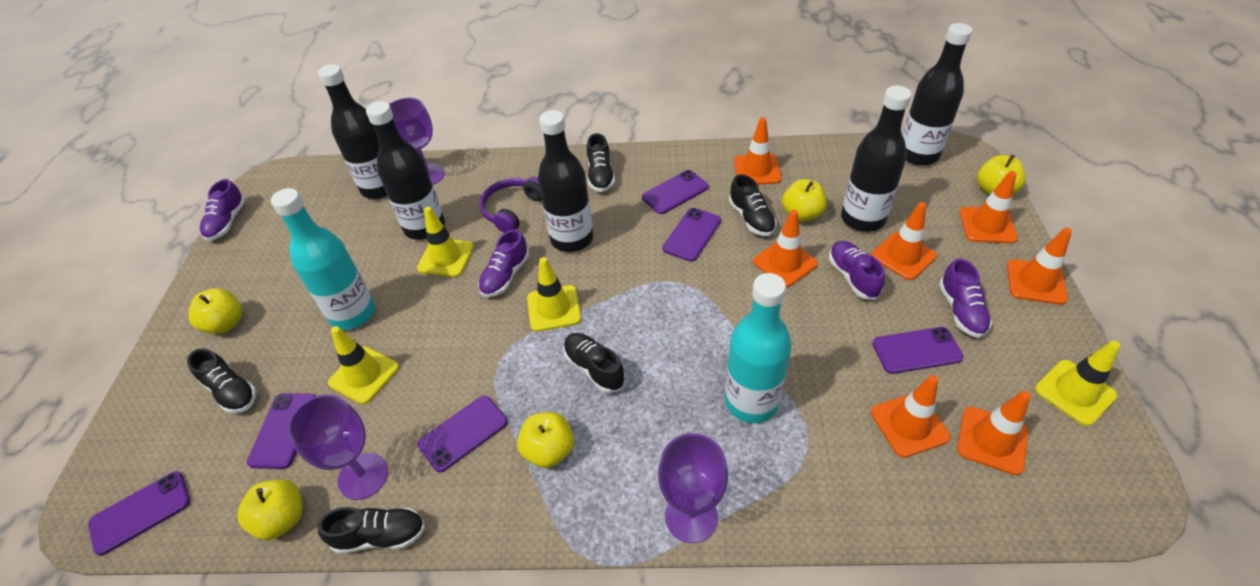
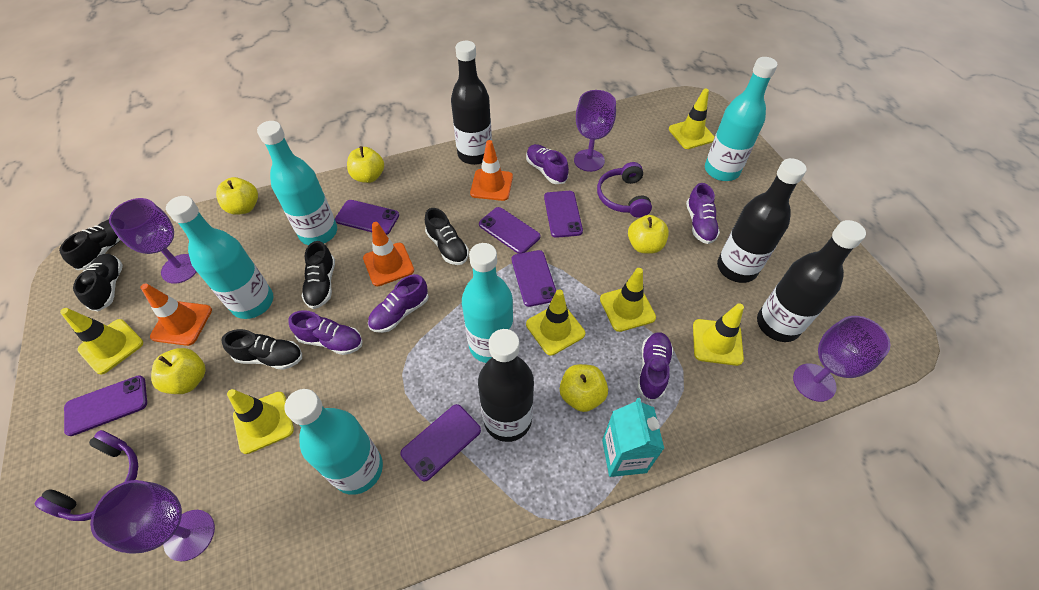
black bottle: [318,64,387,199] [366,101,445,240] [538,110,593,252] [841,86,912,232] [902,23,973,166] = 5 -> [451,41,492,165] [478,329,534,442] [717,158,806,283] [757,220,866,342] = 4
orange traffic cone: [734,117,781,185] [753,210,818,287] [871,202,937,280] [871,375,951,458] [957,391,1031,475] [959,171,1018,243] [1007,228,1072,305] = 7 -> [140,283,212,346] [363,222,414,286] [470,140,513,201] = 3
purple goblet: [287,394,388,500] [389,98,445,185] [658,434,728,543] = 3 -> [90,480,215,561] [109,198,197,284] [574,90,616,172] [793,316,890,402] = 4
purple headphones: [480,177,542,233] = 1 -> [35,430,138,521] [597,162,652,218] = 2
purple shoe: [200,179,246,241] [478,229,529,297] [829,241,885,300] [939,259,992,338] = 4 -> [288,310,363,355] [368,274,429,333] [526,144,569,184] [637,332,673,400] [686,183,720,244] = 5
turquoise bottle: [271,188,375,330] [725,273,792,423] = 2 -> [166,196,273,319] [257,121,337,245] [284,389,383,495] [462,243,514,363] [705,57,777,181] = 5
turquoise carton: none = 0 -> [602,398,664,477] = 1
yellow traffic cone: [328,326,399,404] [417,207,474,277] [527,257,581,332] [1035,341,1120,426] = 4 -> [60,308,143,374] [227,389,294,454] [526,289,585,356] [600,268,656,332] [669,89,715,149] [693,303,744,366] = 6

